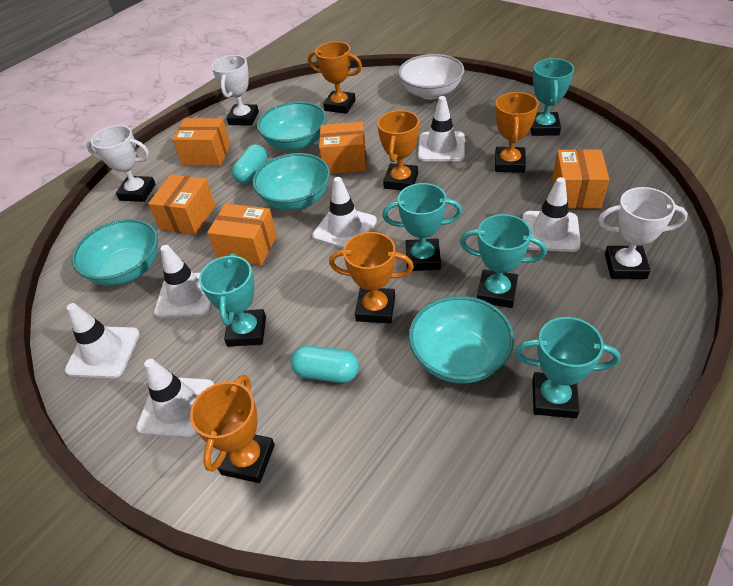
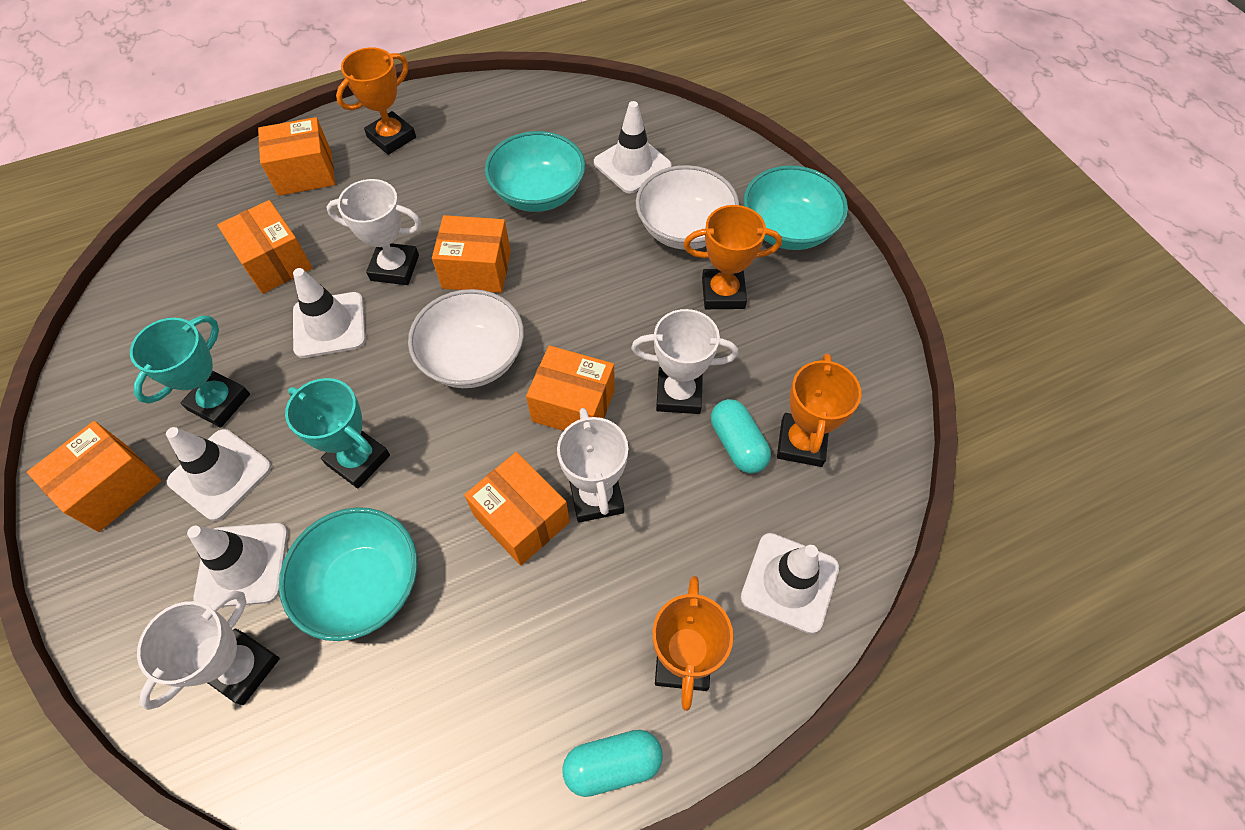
orange box: [148,174,216,235] [172,118,231,166] [207,204,277,265] [319,122,366,174] [552,149,609,209] = 5 -> [27,421,162,532] [217,200,313,294] [258,117,335,196] [432,215,511,293] [464,452,570,566] [526,346,615,431] = 6
orange trophy: [190,375,275,483] [308,41,362,114] [329,232,414,323] [377,110,419,190] [495,92,538,173] = 5 -> [336,47,416,155] [653,576,733,711] [683,205,782,309] [777,353,862,467] = 4
turquoise bowl: [72,219,158,286] [253,153,331,210] [257,101,327,151] [409,296,514,383] = 4 -> [279,507,417,641] [485,131,585,212] [744,166,848,250] = 3
turquoise trophy: [199,253,266,347] [382,183,462,271] [460,214,547,308] [515,317,621,418] [531,58,574,136] = 5 -> [130,316,250,428] [285,378,390,488] = 2
white bowl: [398,54,464,100] = 1 -> [408,289,524,388] [636,165,739,250] = 2
white traffic cone: [65,303,140,378] [136,359,214,439] [154,245,212,318] [312,177,377,249] [418,96,465,161] [522,177,581,252] = 6 -> [166,427,271,521] [187,523,288,607] [293,268,366,358] [594,101,672,194] [741,533,839,634] = 5
white trophy: [86,125,156,202] [211,55,259,126] [598,187,688,279] = 3 -> [137,591,280,710] [326,179,421,285] [557,408,628,523] [631,309,738,414] = 4

